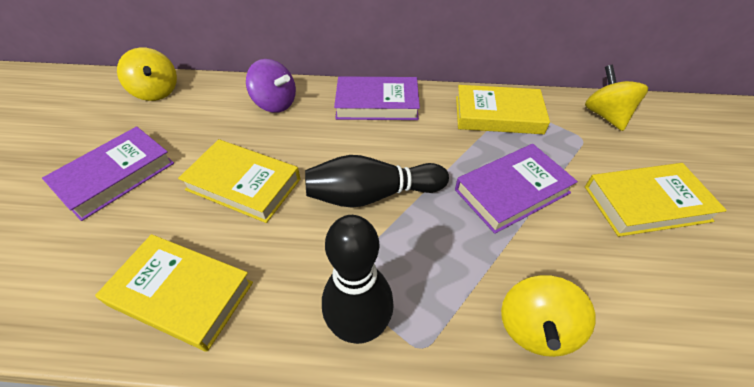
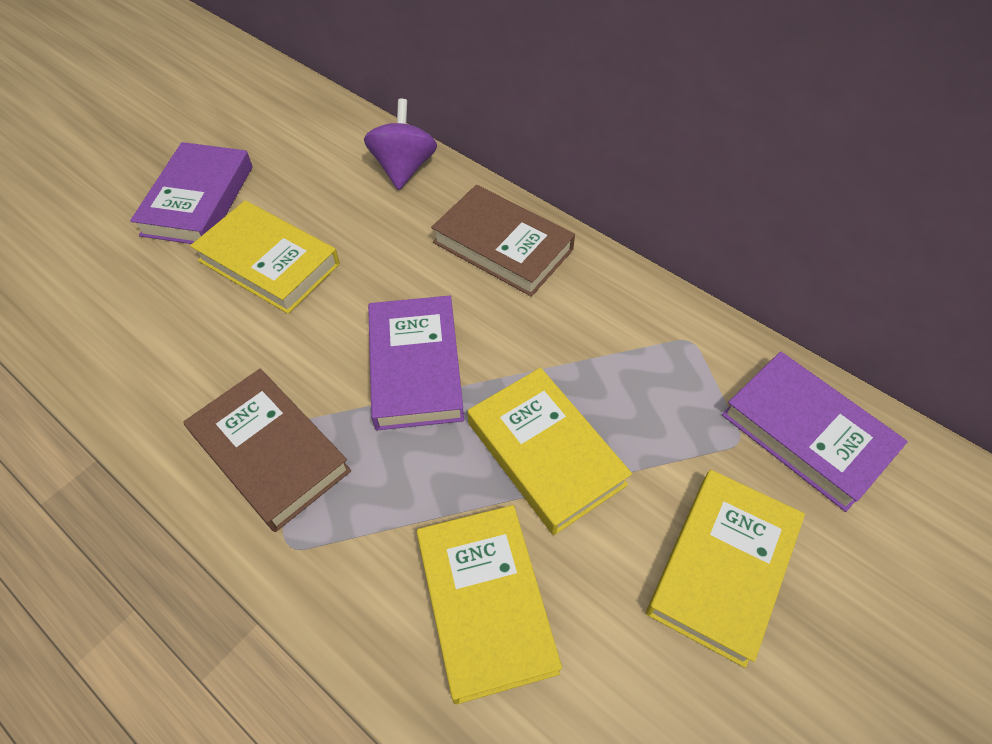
black bowling pin: [305,155,449,208] [322,215,394,344] = 2 -> none = 0
brown book: none = 0 -> [184,369,351,532] [431,185,575,297] = 2
yellow spinning top: [117,48,177,101] [501,275,596,357] [585,65,648,131] = 3 -> none = 0

